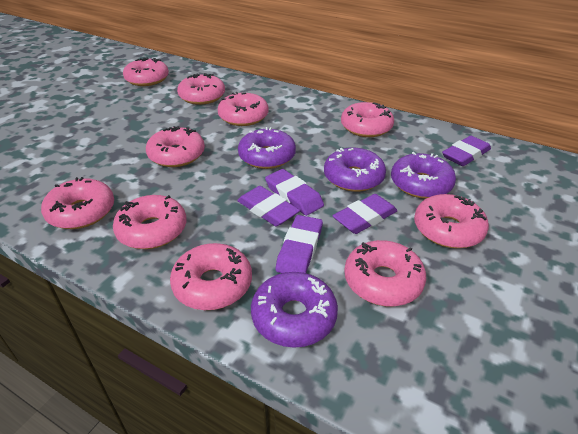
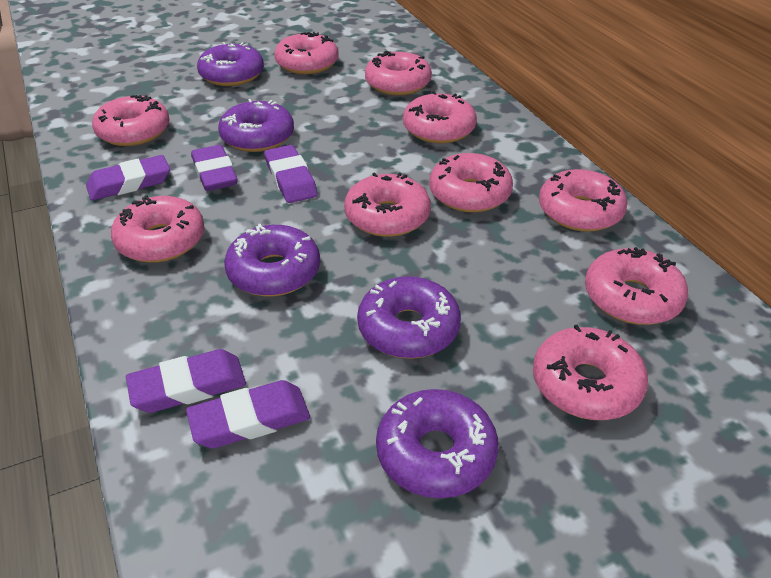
purple donut: [238,127,296,169] [251,272,338,348] [324,148,386,192] [391,152,456,199] = 4 -> [197,42,264,86] [218,99,294,152] [224,224,320,297] [357,276,461,359] [376,389,498,498] = 5

